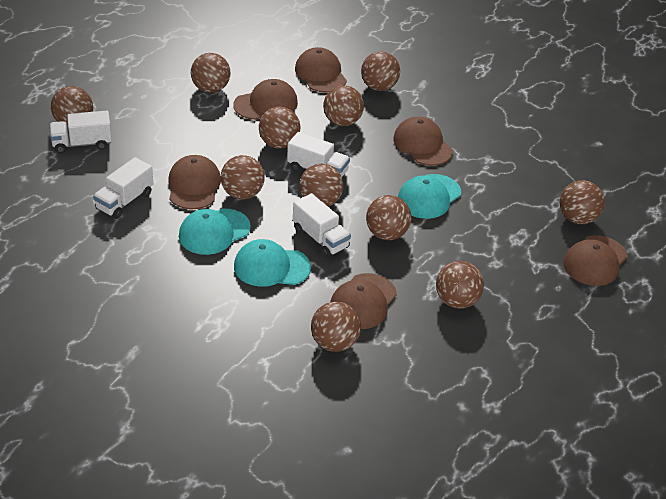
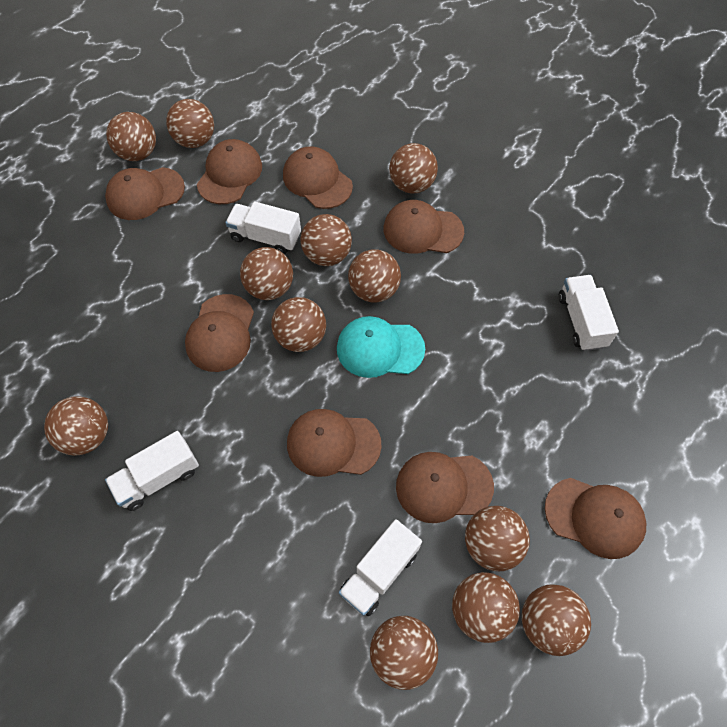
brown ball: [51,86,93,127] [191,53,231,93] [221,155,265,199] [259,107,300,149] [299,164,343,207] [311,302,361,352] [323,85,364,126] [361,51,400,91] [366,195,411,240] [436,261,484,309] [560,180,605,224] = 11 -> [44,396,108,456] [106,112,156,161] [166,99,214,148] [240,247,293,300] [271,297,326,352] [301,214,352,266] [348,250,401,303] [370,616,438,690] [389,143,438,193] [452,572,520,643] [465,506,530,571] [522,584,591,656] = 12
brown cap: [168,155,221,209] [233,79,298,120] [295,47,347,93] [330,273,397,329] [393,117,453,166] [563,235,628,286] = 6 -> [105,167,185,220] [185,294,254,372] [197,139,262,204] [283,146,353,209] [287,409,382,477] [384,200,464,254] [396,452,494,523] [545,478,646,559] = 8
turquoise cap: [179,209,251,255] [234,239,311,287] [398,174,461,219] = 3 -> [337,316,425,378] = 1

